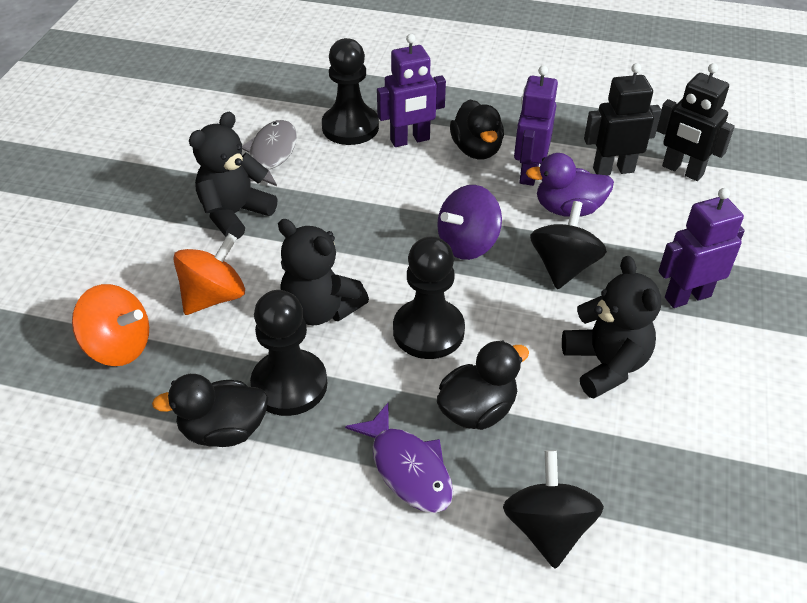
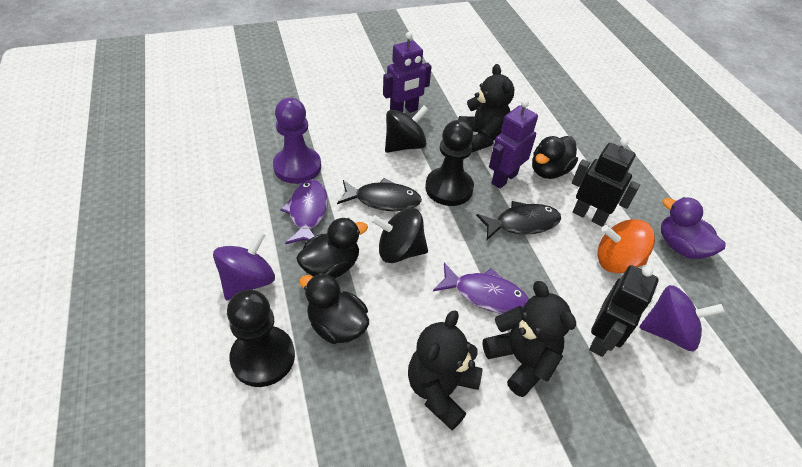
black fish: none = 0 -> [337,178,422,211] [476,201,561,240] = 2
black pawn: [250,290,327,416] [322,38,379,145] [393,236,465,359] = 3 -> [227,290,295,387] [425,120,474,206] = 2
grey fish: [242,120,297,186] = 1 -> none = 0
orange spinning top: [72,284,149,366] [173,234,245,315] = 2 -> [598,219,655,273] = 1
purple fish: [345,403,453,513] = 1 -> [280,180,328,244] [433,263,529,314] = 2
purple pawn: none = 0 -> [273,98,321,184] = 1
purple robot: [377,34,446,147] [514,65,558,186] [658,188,745,308] = 3 -> [383,32,432,113] [489,99,538,189] = 2
purple spinning top: [437,185,502,260] = 1 -> [213,231,275,300] [639,285,725,351] = 2

